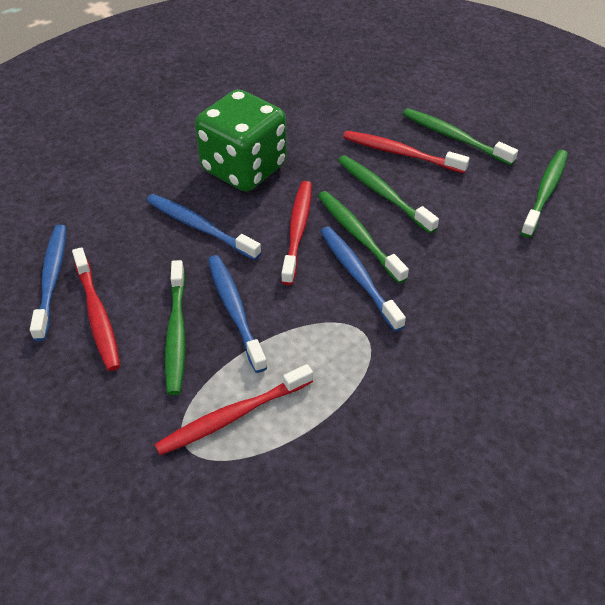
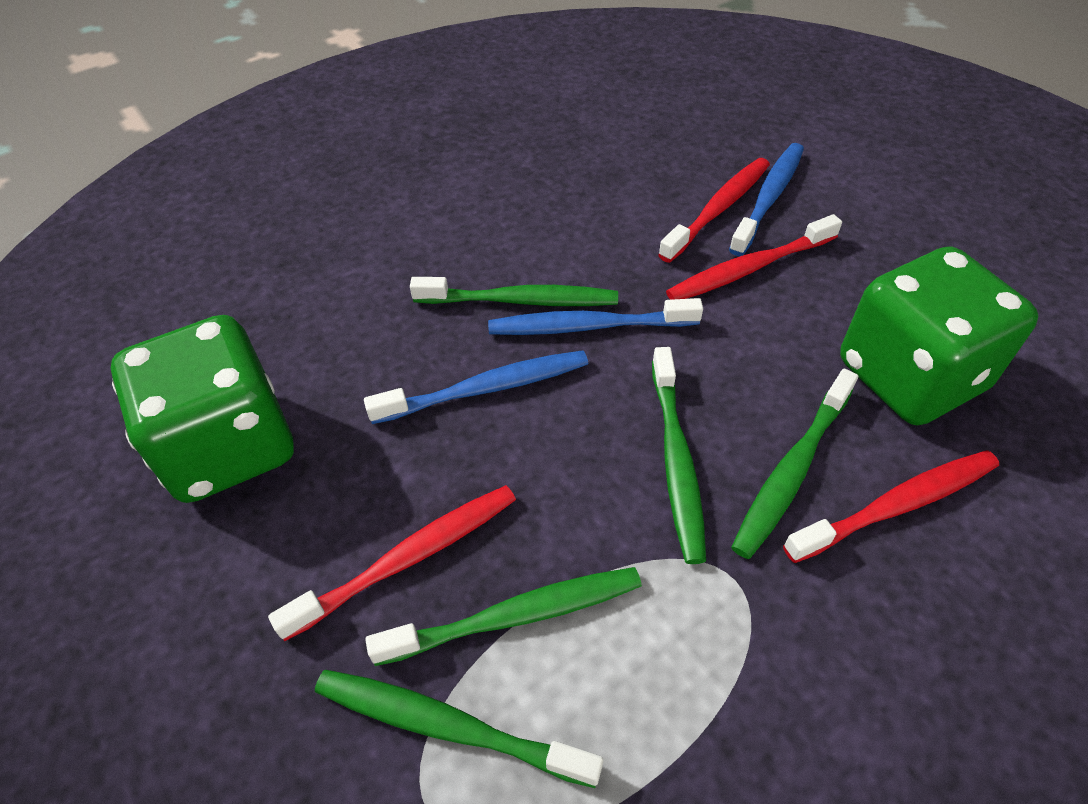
blue toothbrush: [30,225,66,341] [147,194,261,260] [208,255,267,373] [320,226,406,332] = 4 -> [364,350,588,424] [488,298,703,335] [729,143,804,256] = 3
green dice: [195,89,287,191] = 1 -> [111,315,294,503] [840,247,1038,425] = 2

